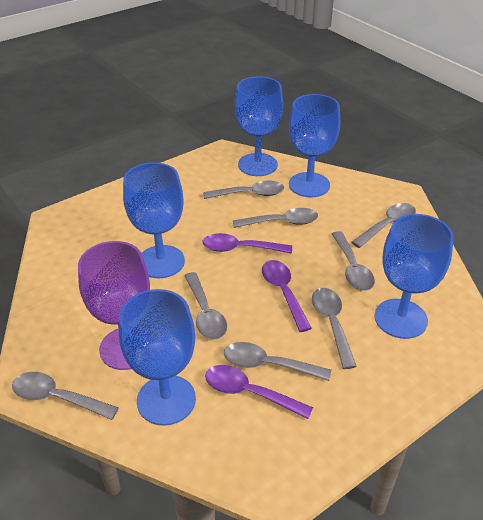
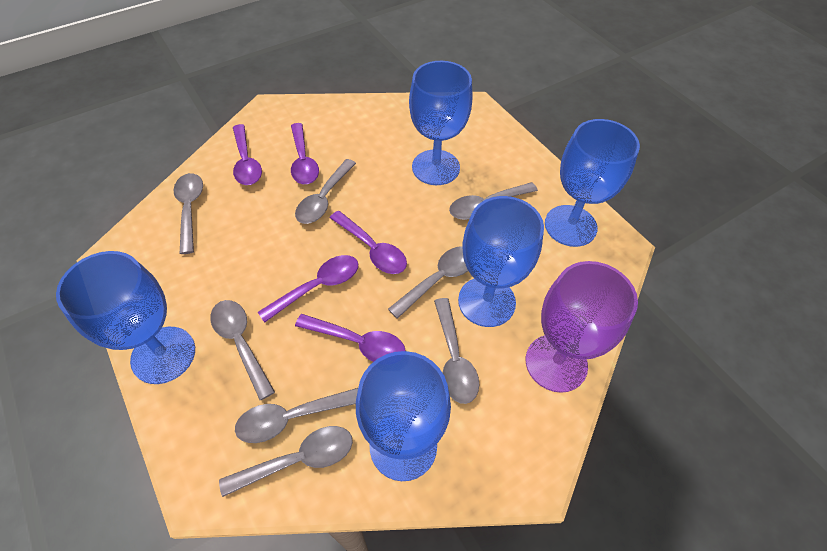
purple spoon: [202,233,292,254] [205,365,313,419] [262,260,312,332] = 3 -> [233,124,262,185] [258,255,358,323] [291,123,319,184] [295,314,406,362] [330,211,407,274] = 5

